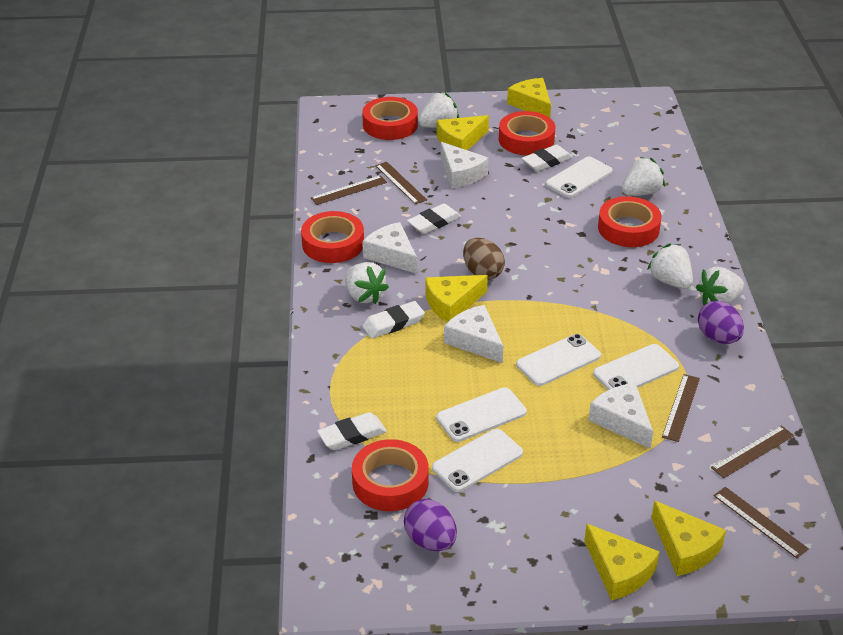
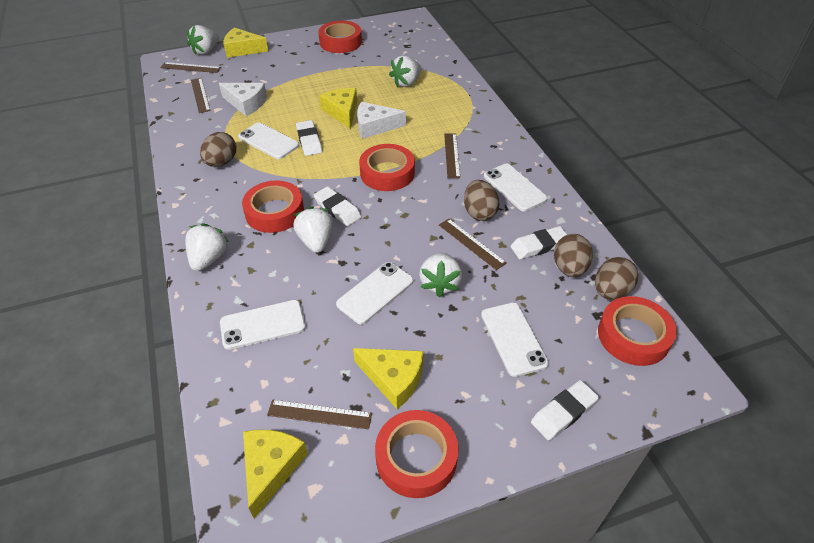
brown egg: [463,238,505,280] = 1 -> [200,132,237,167] [464,180,500,221] [554,234,593,277] [595,257,638,300] = 4
purple egg: [404,499,457,551] [698,301,744,344] = 2 -> none = 0
white cheese: [362,222,417,274] [441,142,489,188] [444,305,504,363] [589,383,653,449] = 4 -> [219,83,267,116] [357,102,406,139] = 2
yellow cheese: [425,275,488,322] [436,115,489,150] [507,78,551,118] [584,524,660,601] [651,500,726,576] = 5 -> [223,28,268,58] [243,430,308,518] [319,88,357,129] [353,348,424,409] = 4

